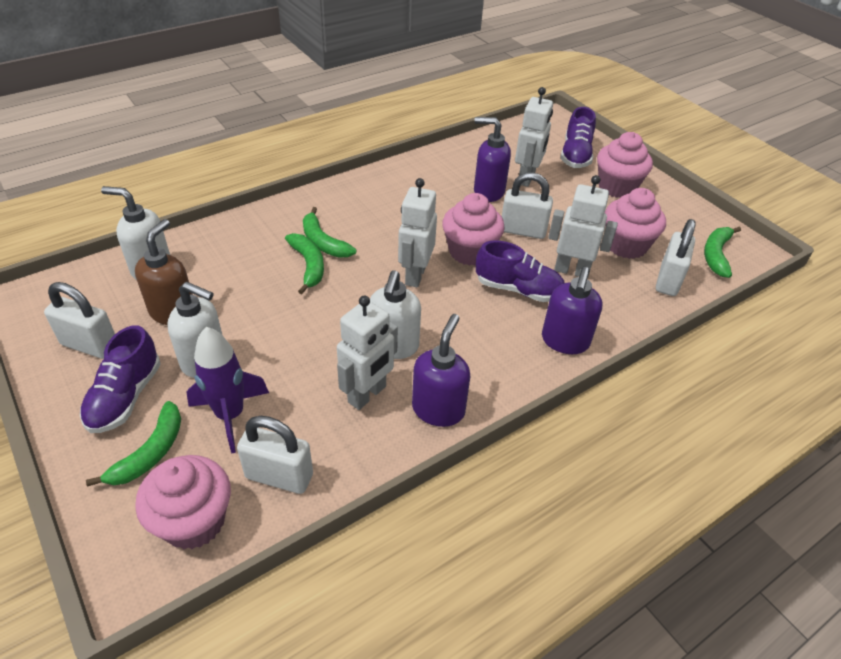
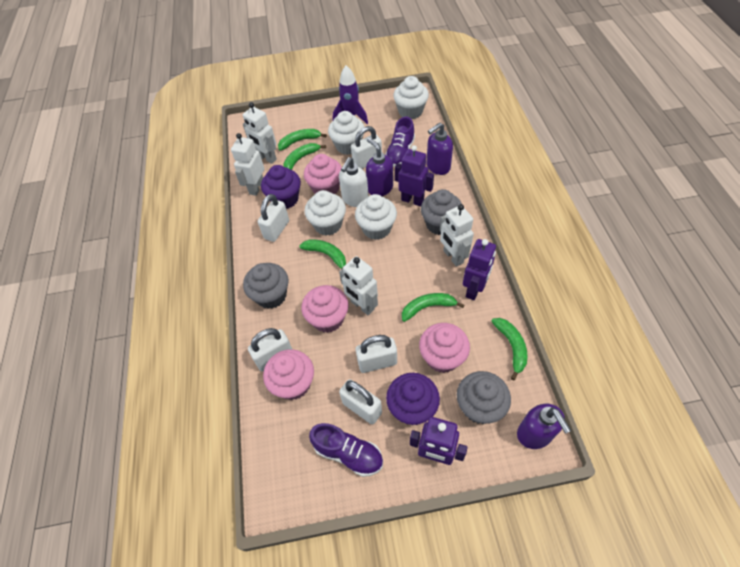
brown soap dispenser: [135,219,193,325] = 1 -> none = 0
green banana: [86,401,181,486] [285,233,324,294] [303,207,356,258] [704,227,741,278] = 4 -> [278,129,327,150] [283,143,326,170] [299,240,346,269] [402,293,464,322] [491,318,528,380] = 5
grey cupcake: none = 0 -> [243,263,289,309] [421,189,462,235] [457,371,511,424] = 3
purple cupcake: none = 0 -> [261,165,301,209] [386,373,440,425] = 2
purple robot: none = 0 -> [395,145,434,206] [410,417,468,465] [463,239,496,300] = 3
purple shoe: [80,325,161,433] [476,240,565,302] [561,107,596,168] = 3 -> [309,423,383,477] [385,117,415,167] = 2
white cupcake: none = 0 -> [304,190,346,236] [328,111,364,155] [355,194,397,240] [393,76,429,119] = 4
white padlock: [44,282,115,359] [237,416,313,494] [502,172,553,239] [656,219,696,296] = 4 -> [248,328,292,372] [258,194,289,242] [339,379,382,424] [351,126,382,169] [356,335,397,373] = 5
white soap dispenser: [101,186,170,280] [167,282,223,378] [370,270,421,359] = 3 -> [339,157,369,207] = 1

